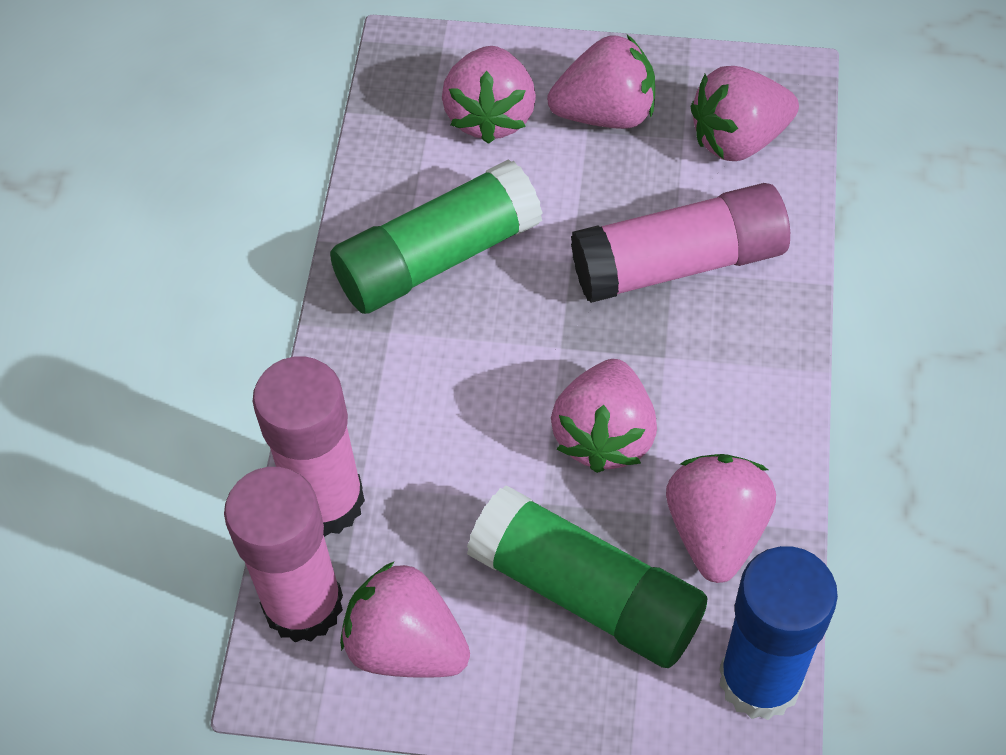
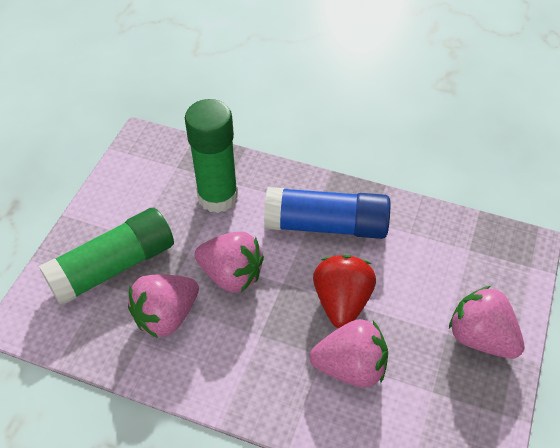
pink glue stick: [224,467,343,642] [253,356,365,537] [571,183,790,303] = 3 -> none = 0
pink strawberry: [340,562,470,678] [442,46,536,144] [547,35,655,129] [551,359,657,473] [666,454,776,583] [690,66,799,161] = 6 -> [128,274,199,338] [194,231,264,293] [310,319,388,388] [449,286,524,359] = 4
red strawberry: none = 0 -> [313,255,376,328] = 1

